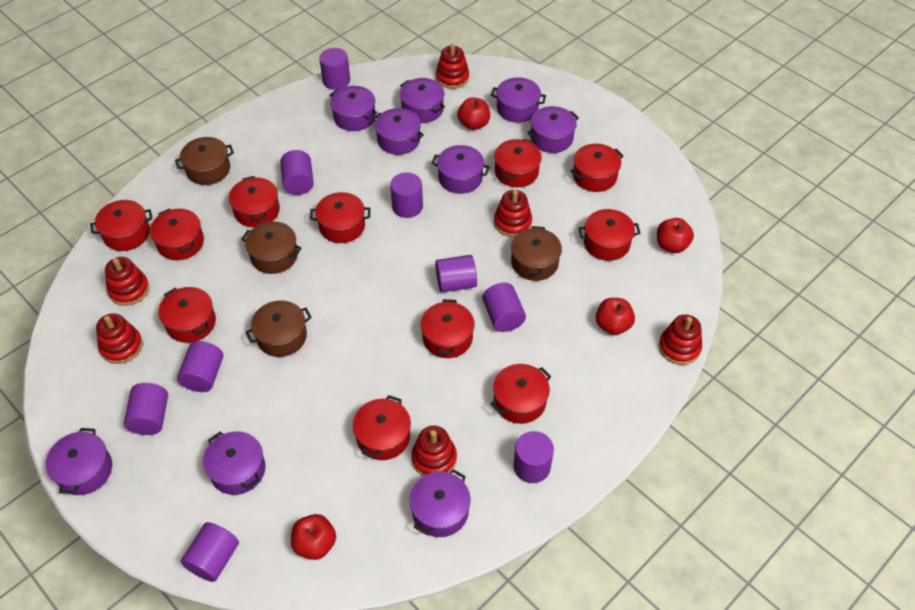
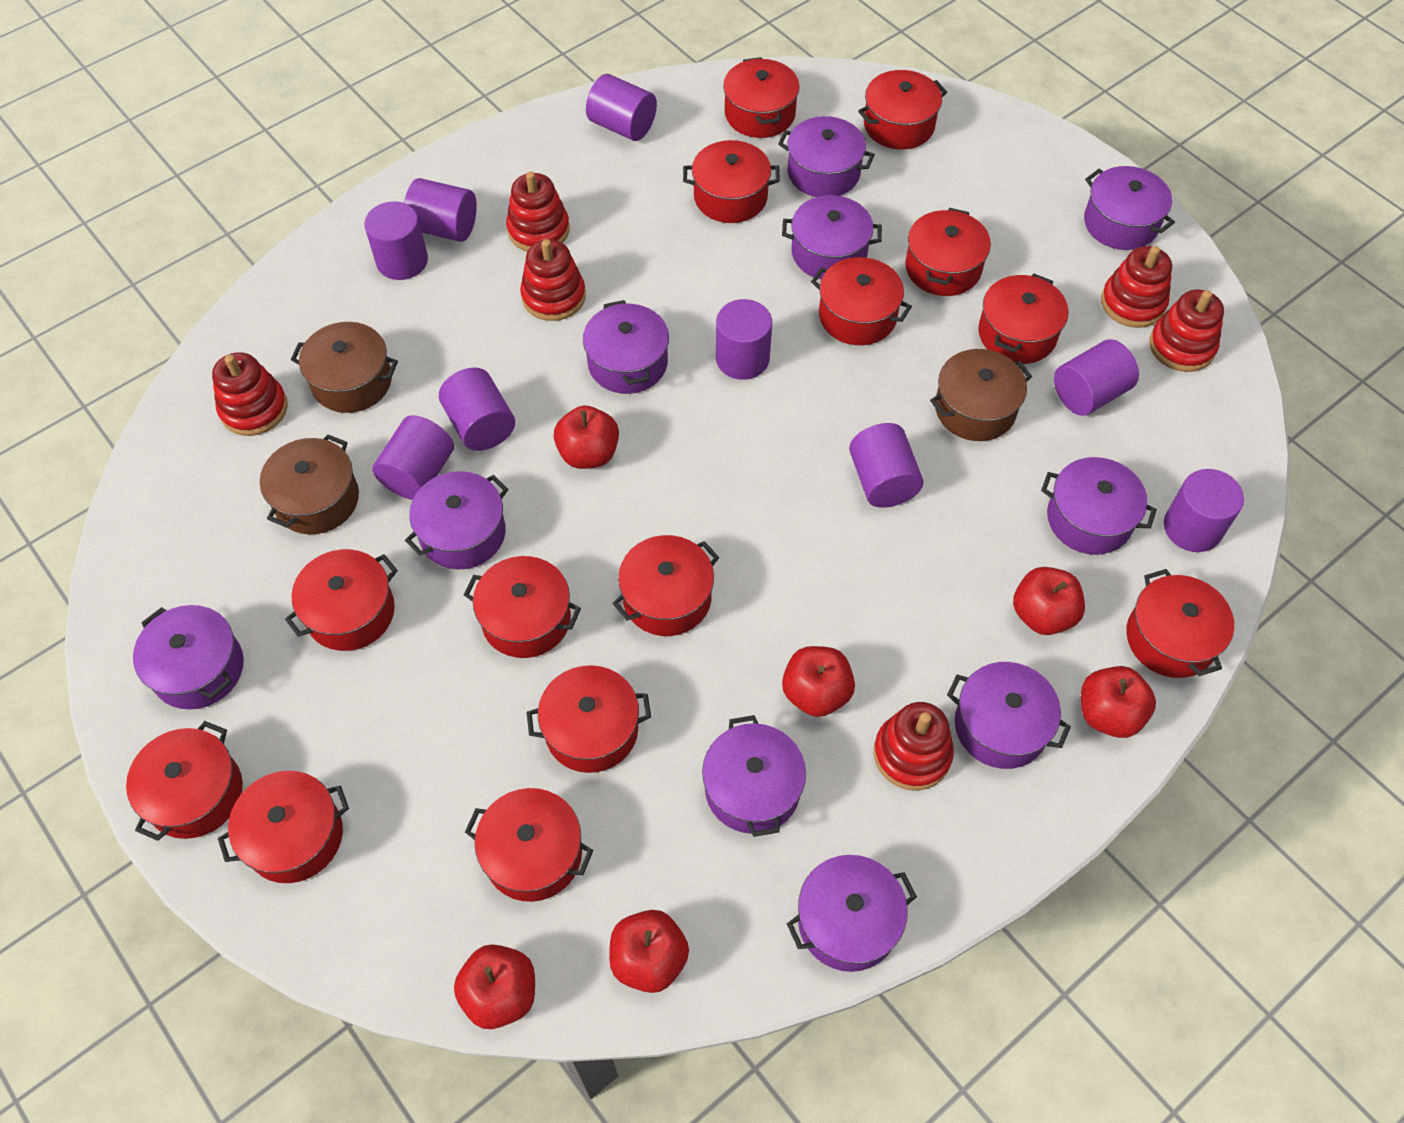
brown pot: [175,137,234,185] [241,221,301,274] [246,300,312,357] [511,226,562,281] = 4 -> [260,434,359,534] [291,322,398,413] [930,349,1032,441] = 3
purple pot: [45,428,112,495] [203,431,265,495] [330,86,377,131] [372,108,424,155] [400,78,445,123] [409,469,471,537] [432,145,490,194] [491,77,546,123] [527,106,579,153] = 9 -> [133,605,244,710] [405,471,508,570] [583,300,669,394] [702,715,806,837] [778,116,875,197] [782,195,882,279] [787,855,917,972] [947,662,1071,769] [1041,457,1157,555] [1084,166,1175,250] = 10
red apple: [291,514,336,560] [457,97,490,130] [596,298,635,335] [657,218,694,253] = 4 -> [454,944,535,1029] [554,405,619,469] [609,910,689,993] [782,646,855,717] [1013,567,1085,635] [1081,666,1156,738] = 6
red pot: [90,200,153,251] [150,208,204,260] [158,287,216,343] [229,176,280,228] [310,192,370,243] [353,395,411,460] [421,299,475,358] [491,364,551,424] [494,138,542,187] [570,143,623,192] [578,209,640,261] = 11 -> [126,721,243,841] [218,771,349,883] [285,549,398,651] [464,556,581,658] [465,788,593,902] [527,665,651,773] [612,535,719,636] [683,140,780,223] [723,57,800,138] [811,257,912,345] [858,70,947,149] [905,208,991,296] [978,274,1069,364] [1126,569,1234,678] = 14

